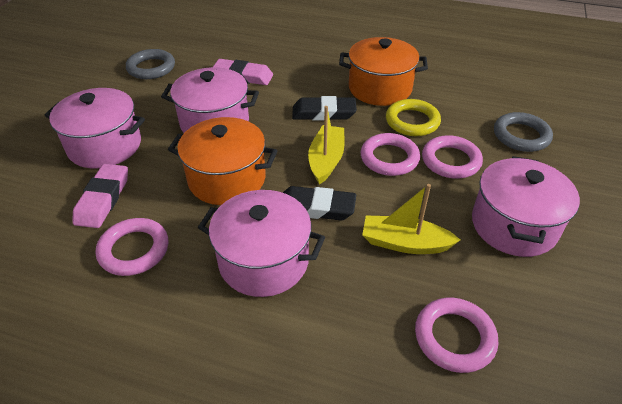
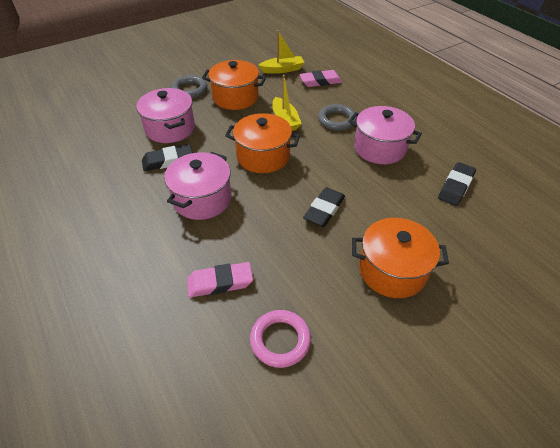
black eraser: [283,186,356,220] [292,96,357,120] = 2 -> [142,144,193,171] [303,187,345,227] [438,162,476,206] = 3
orange pot: [168,117,277,205] [339,37,428,106] = 2 -> [202,60,266,110] [225,113,300,173] [352,218,449,298] = 3
pink pot: [45,88,145,168] [161,67,259,133] [198,190,325,297] [472,156,580,257] = 4 -> [136,88,195,143] [164,152,231,220] [348,106,422,164] = 3
pink ring: [96,218,168,276] [361,133,420,176] [415,298,498,373] [422,135,483,179] = 4 -> [250,310,311,368] = 1
yellow ring: [386,99,441,136] = 1 -> none = 0

